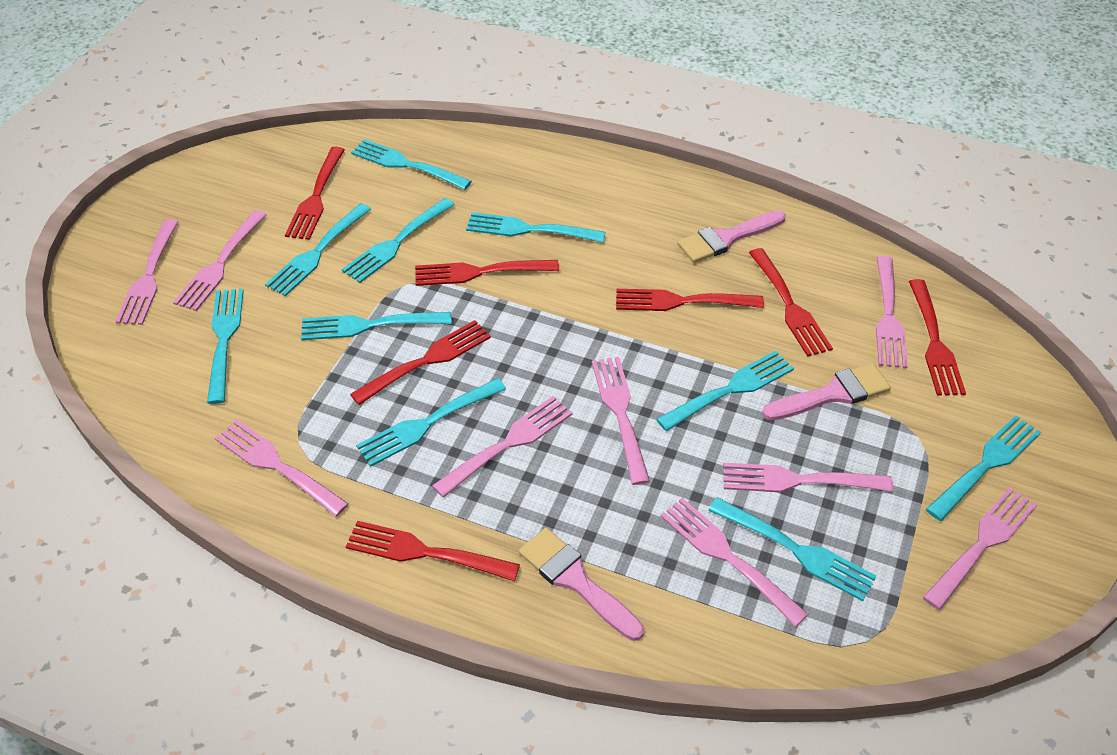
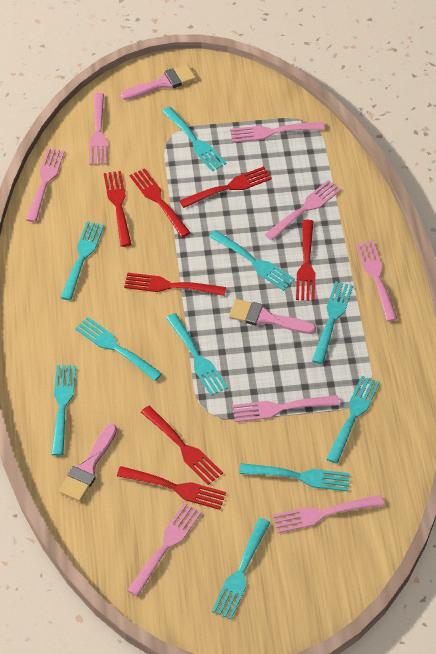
pink fork: [115,219,179,325] [173,210,267,311] [215,420,348,517] [432,396,573,498] [592,357,650,485] [660,498,809,627] [723,463,893,492] [876,256,908,368] [923,487,1037,610] = 9 -> [26,148,65,222] [89,93,107,165] [127,503,202,596] [230,122,325,143] [232,395,340,422] [264,180,341,241] [272,495,384,533] [356,241,397,322] = 8

